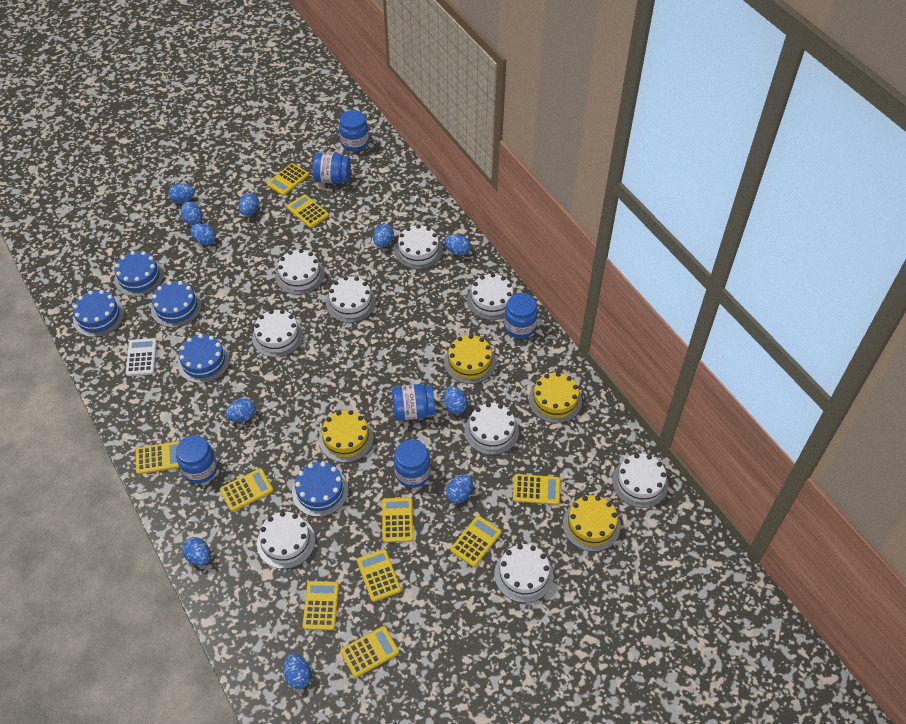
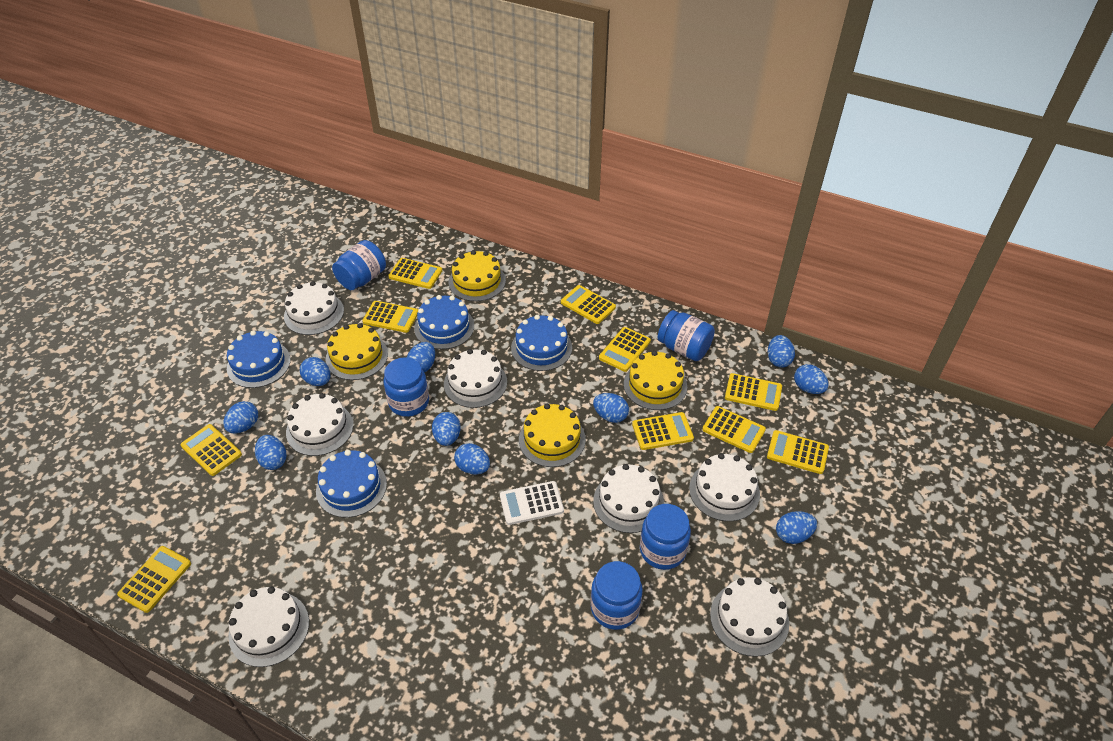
blue cake: [73,290,124,337] [114,251,164,296] [151,281,202,327] [177,334,230,383] [292,462,349,517] = 5 -> [227,331,291,388] [316,450,387,518] [414,295,474,349] [511,315,572,371] = 4
blue egg: [168,184,195,204] [181,202,202,225] [182,537,211,566] [190,224,216,245] [225,398,256,422] [238,193,259,216] [283,654,311,689] [373,224,394,247] [444,234,471,256] [444,386,467,414] [446,474,473,503] = 11 -> [224,401,258,434] [255,435,287,470] [300,357,330,386] [407,342,435,373] [432,412,461,446] [454,443,490,475] [593,393,629,423] [768,335,795,368] [776,511,817,544] [794,364,829,394] = 10
blue jar: [176,435,217,483] [312,153,351,184] [339,110,369,152] [392,384,435,421] [394,440,430,488] [504,293,538,339] = 6 -> [332,240,386,290] [383,357,429,417] [590,561,643,630] [640,504,691,570] [658,310,715,361] = 5
white cake: [252,310,303,357] [257,512,315,569] [276,249,325,295] [326,276,376,323] [395,224,443,269] [465,403,519,455] [467,273,515,320] [494,544,554,603] [612,453,668,508] = 9 -> [228,587,309,667] [284,281,344,335] [286,393,353,456] [444,349,507,408] [593,464,664,533] [689,453,760,521] [710,577,789,657] = 7

